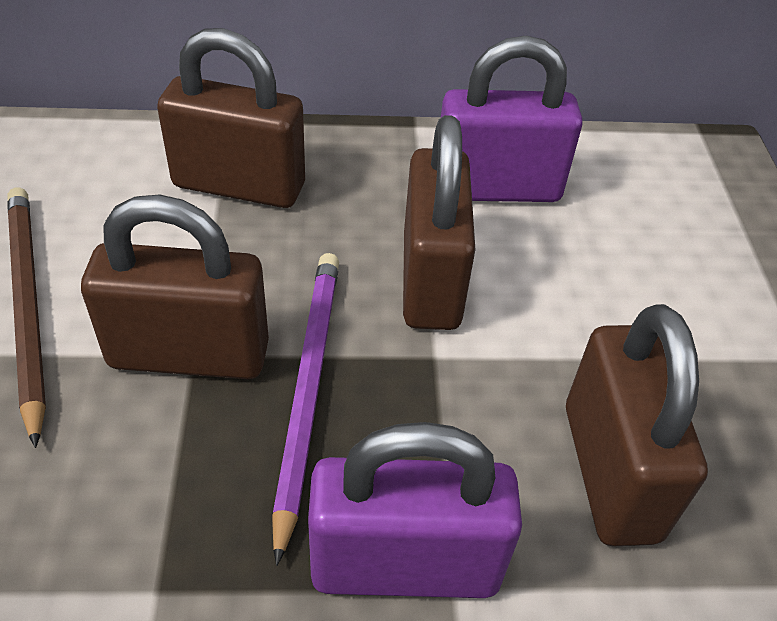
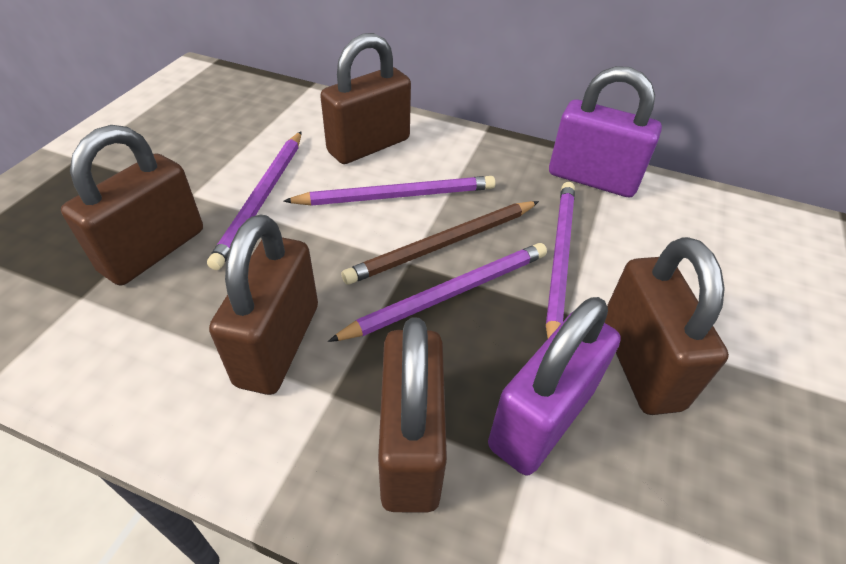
brown padlock: [81,195,269,379] [157,28,305,208] [403,115,475,330] [566,304,708,547] = 4 -> [61,125,203,285] [209,215,318,395] [320,33,411,164] [378,318,447,513] [604,237,729,415] = 5
purple pencil: [272,253,339,566] = 1 -> [207,131,302,270] [283,176,496,206] [328,243,547,342] [546,182,575,338] = 4

